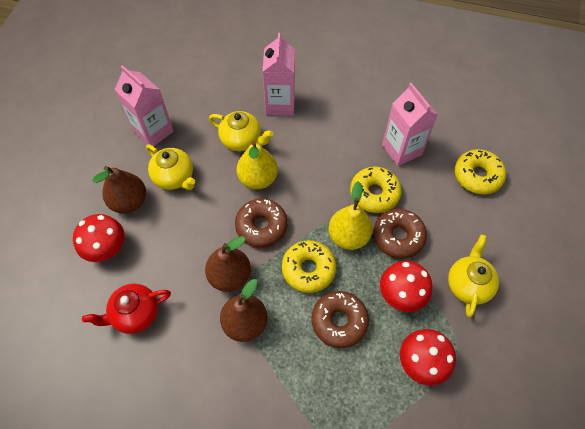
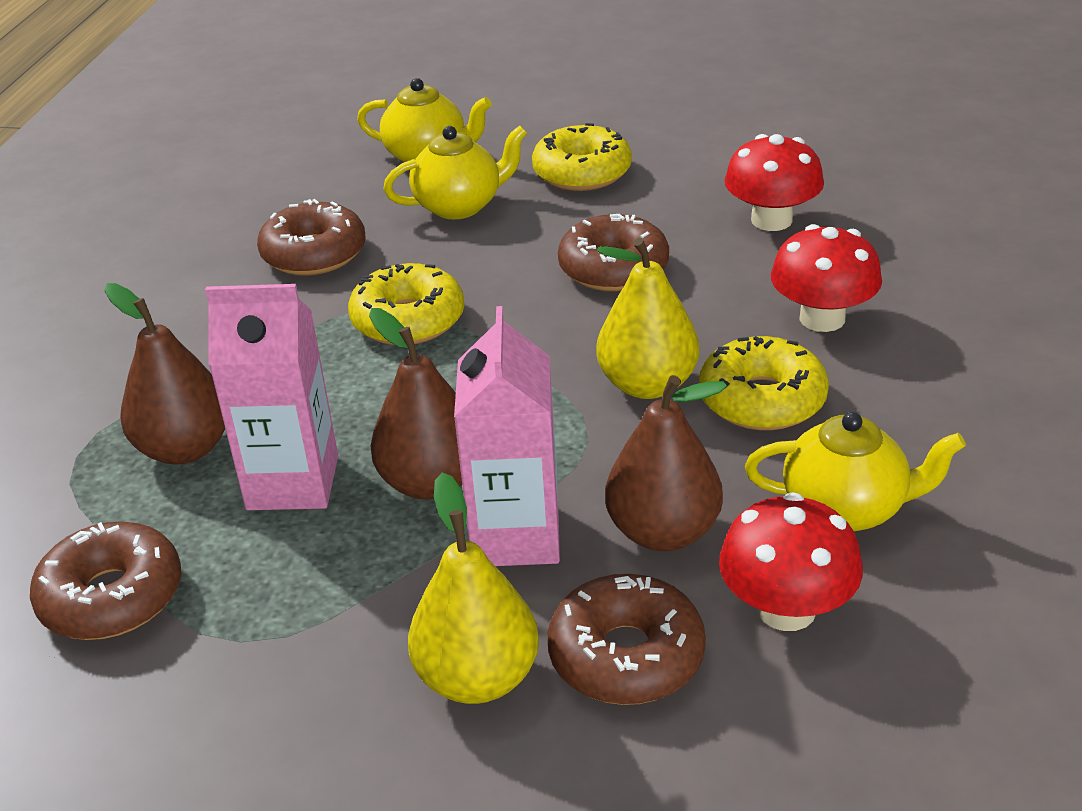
brown donut: [235,199,288,248] [311,291,369,348] [373,209,427,259] = 3 -> [30,521,181,640] [257,199,366,275] [548,574,706,705] [558,214,669,291] = 4
pink carton: [115,65,174,146] [262,33,295,115] [382,83,438,166] = 3 -> [205,284,338,510] [454,306,560,566] = 2
red teapot: [82,284,171,334] = 1 -> none = 0

